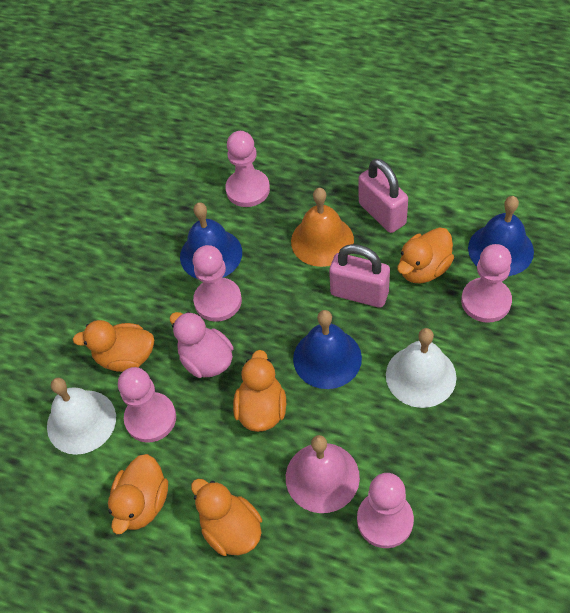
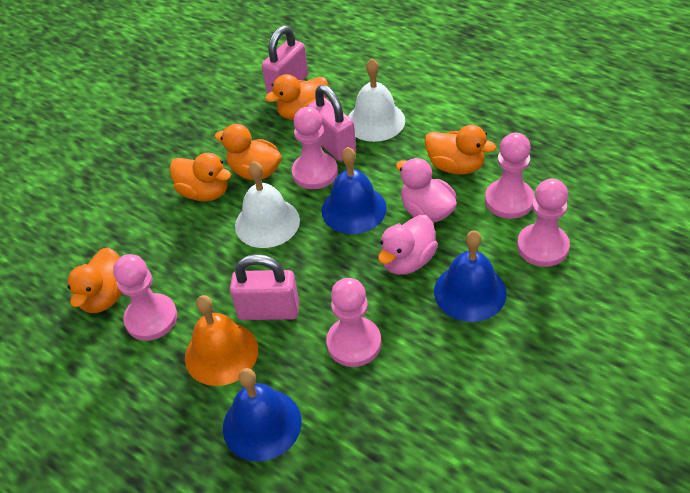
pink bell: [286,435,360,513] = 1 -> none = 0
pink duck: [170,311,233,378] = 1 -> [378,215,438,275] [396,158,457,223] = 2
pink padlock: [329,244,390,308] [359,159,408,233] = 2 -> [230,254,299,320] [262,26,308,94] [307,85,356,161] = 3

